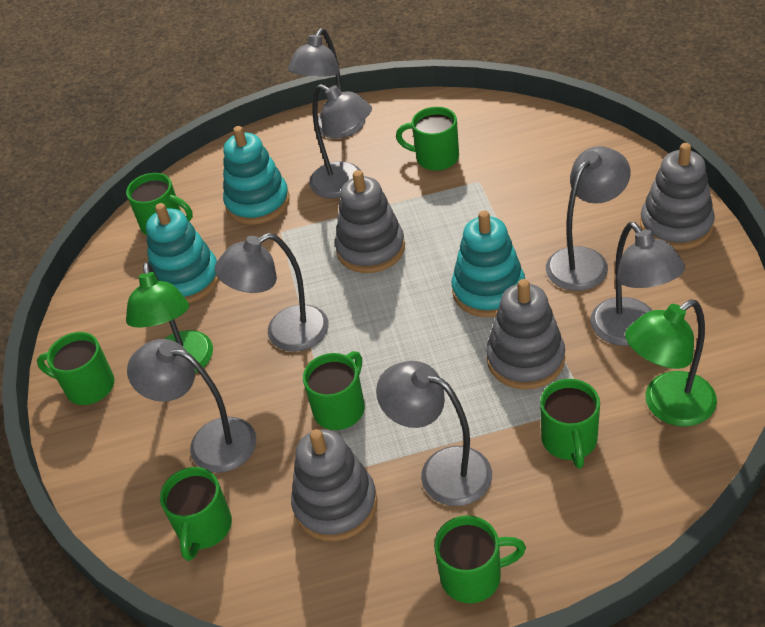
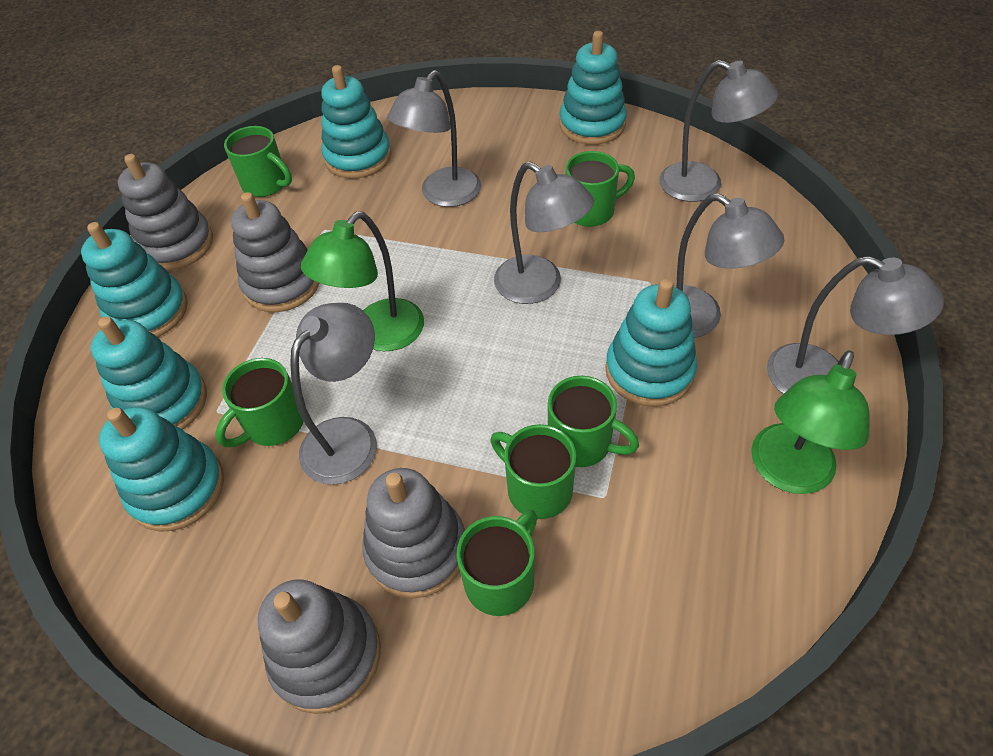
green mug: [37,332,114,405] [126,173,193,235] [160,467,232,561] [303,351,365,430] [396,107,459,171] [434,515,526,603] [540,379,600,468] = 7 -> [215,358,304,447] [224,126,292,197] [456,510,537,616] [490,424,576,519] [548,376,639,467] [565,151,635,227] = 6
grey lamp: [127,339,256,473] [215,233,329,352] [288,28,365,138] [309,84,372,199] [376,361,492,506] [546,146,630,291] [590,222,685,346] = 7 -> [290,303,377,485] [387,70,481,207] [494,162,594,304] [659,60,778,202] [674,193,784,338] [767,256,944,394] = 6
turquoise stacking toy: [146,203,219,303] [223,126,290,225] [451,210,525,317] = 3 -> [81,222,188,337] [91,317,207,430] [99,407,224,532] [321,65,391,178] [560,31,627,145] [605,279,697,407] = 6

